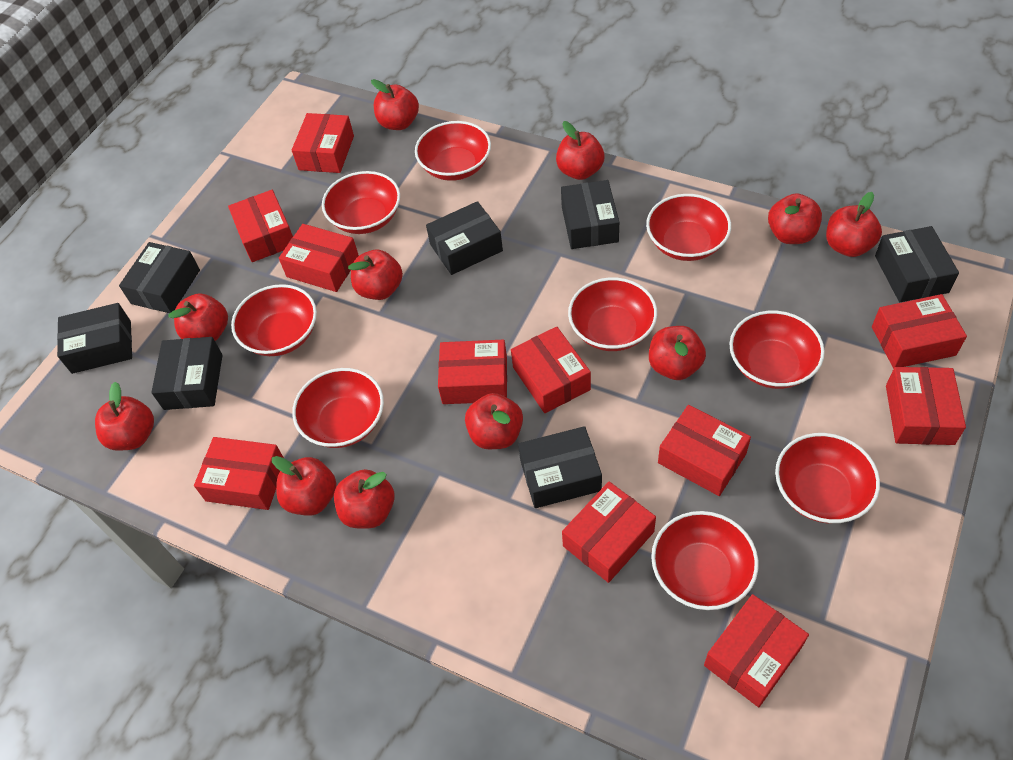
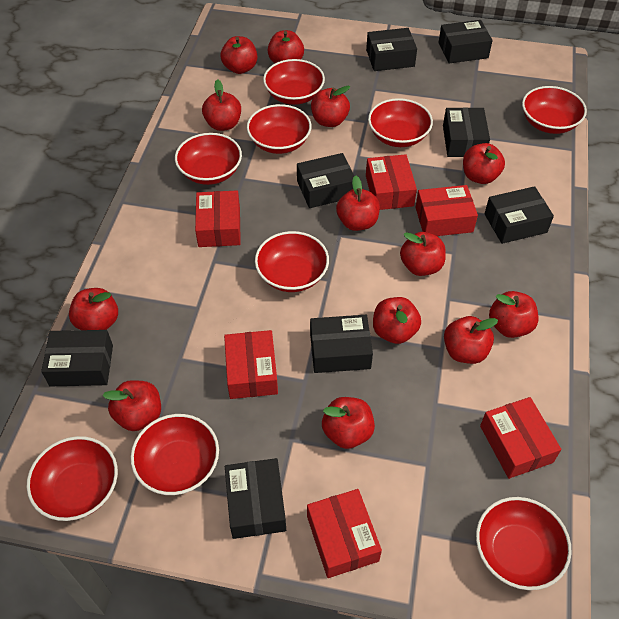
black box: [57,303,132,374] [119,242,200,313] [151,337,222,410] [426,201,503,275] [518,426,602,508] [561,180,619,249] [875,226,959,302] = 7 -> [41,330,113,386] [225,458,286,539] [297,153,354,208] [310,315,373,373] [366,28,417,71] [438,20,493,63] [443,107,490,157] [485,186,554,244] = 8
red apple: [95,382,154,451] [169,294,228,341] [272,456,337,516] [334,469,395,529] [348,250,403,300] [371,79,419,130] [465,393,523,449] [556,121,605,180] [649,326,706,380] [768,193,822,244] [826,192,882,257] = 11 -> [69,288,118,330] [103,380,161,431] [202,79,241,131] [221,36,257,74] [267,30,304,63] [311,86,350,127] [322,397,375,449] [336,175,380,231] [373,297,421,344] [400,232,446,276] [444,316,498,364] [463,143,505,184] [489,291,538,338] = 13
red box: [194,437,284,510] [228,190,293,262] [279,224,359,292] [292,113,354,173] [438,340,507,404] [511,327,591,413] [562,482,656,583] [658,405,751,496] [704,594,809,707] [872,294,967,369] [886,367,966,445] = 11 -> [195,191,241,247] [224,330,278,399] [307,489,382,578] [366,154,417,210] [415,185,478,236] [480,397,561,479] = 6

